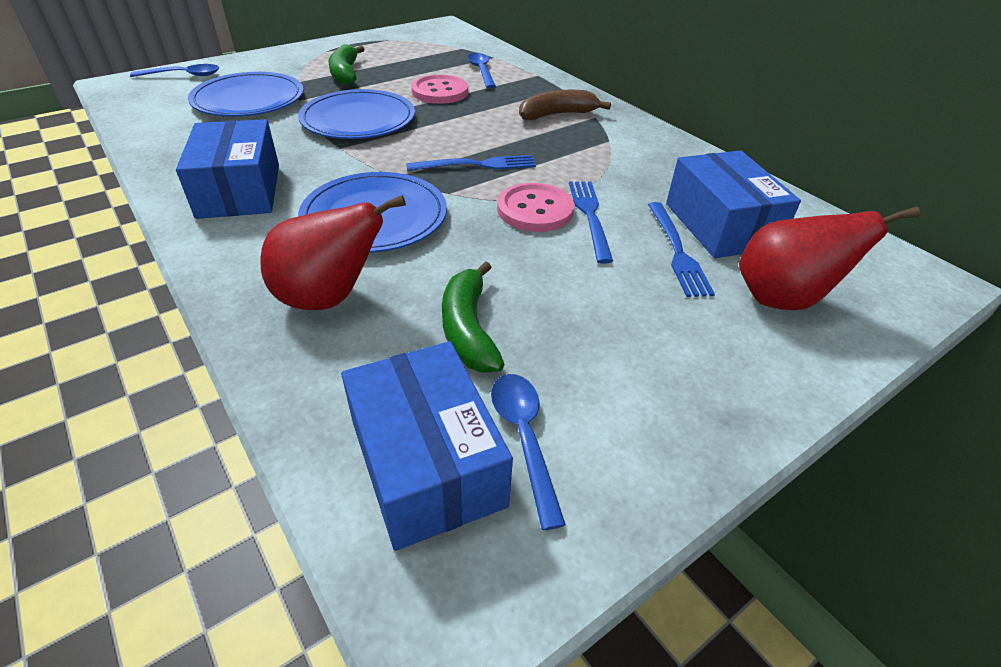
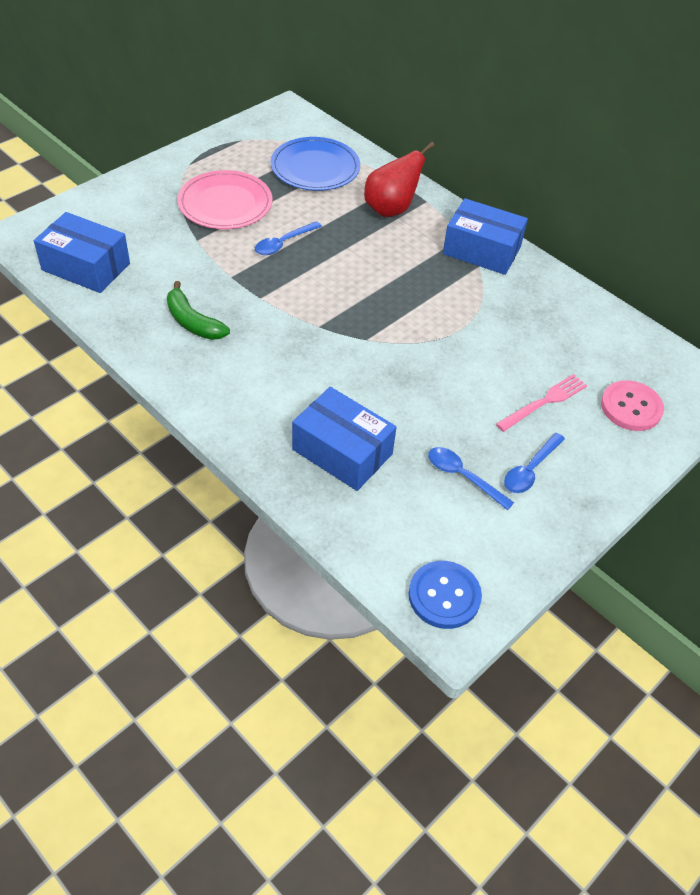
blue button: none = 0 -> [409,561,482,629] = 1
blue fork: [406,155,536,171] [569,181,613,264] [648,202,715,297] = 3 -> none = 0
blue plate: [188,72,304,117] [298,89,415,139] [298,172,447,253] = 3 -> [271,137,360,191] = 1
brown banana: [519,90,611,120] = 1 -> none = 0
green banana: [328,44,365,85] [442,261,505,373] = 2 -> [167,281,230,340] = 1
pink button: [411,75,468,104] [497,183,574,232] = 2 -> [601,380,664,431] = 1
pink fork: none = 0 -> [496,374,587,432] = 1
pink plate: none = 0 -> [177,170,272,229] = 1
red pear: [260,195,406,310] [739,207,920,310] = 2 -> [364,142,435,217] = 1

